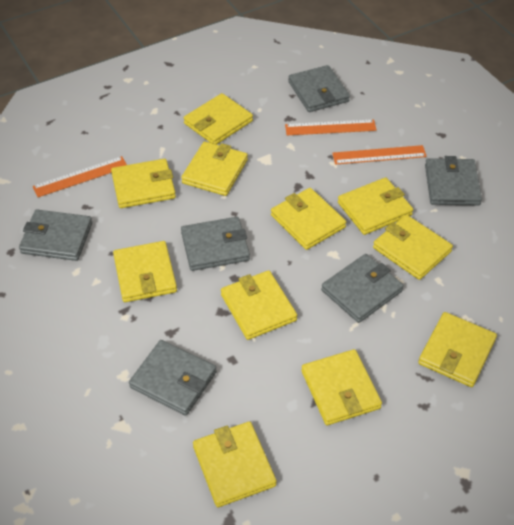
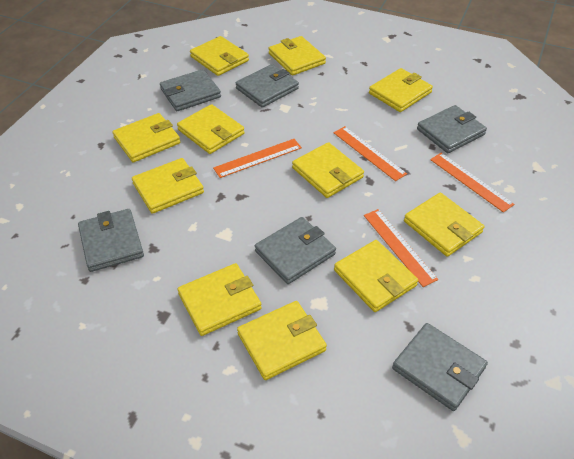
orange ruler: [33,156,127,197] [285,119,377,135] [332,145,427,165] = 3 -> [213,139,302,178] [333,126,407,181] [364,209,438,287] [430,153,514,213] = 4

